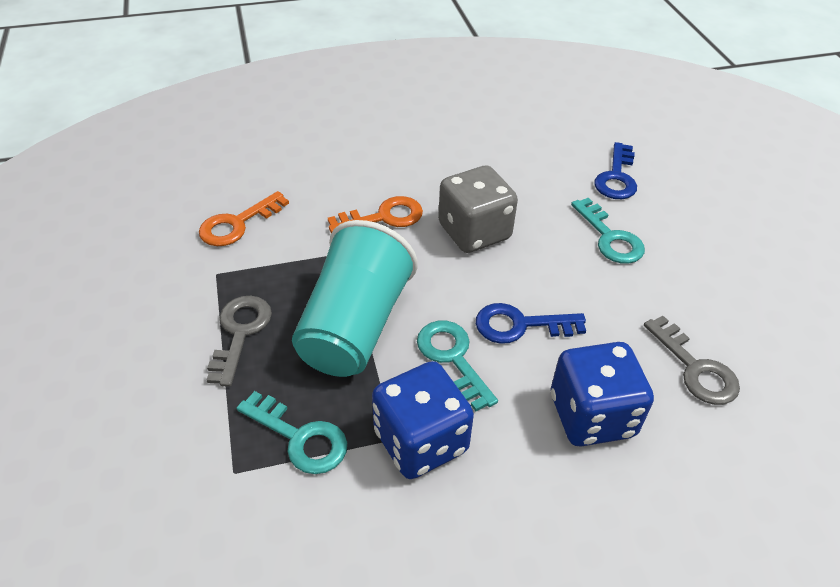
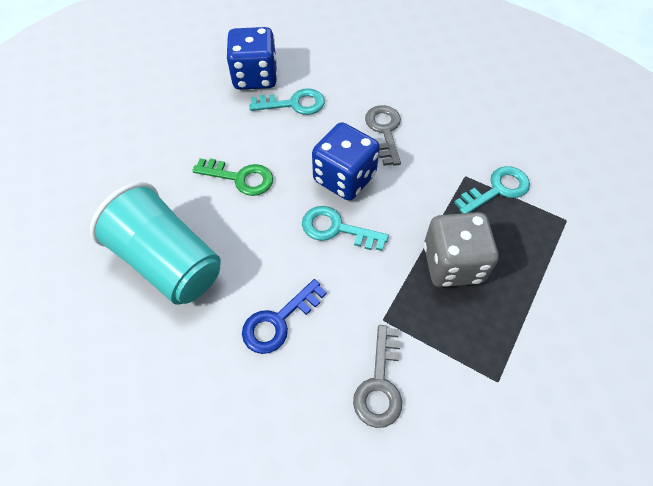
blue key: [476,303,586,344] [594,142,637,199] = 2 -> [242,279,327,354] = 1
green key: none = 0 -> [192,158,273,196] = 1
orange key: [199,191,289,246] [328,196,423,233] = 2 -> none = 0

